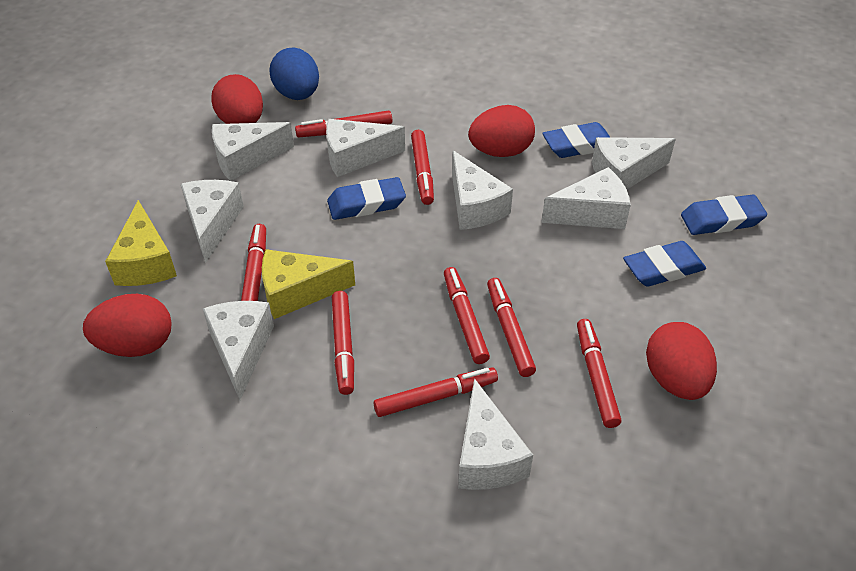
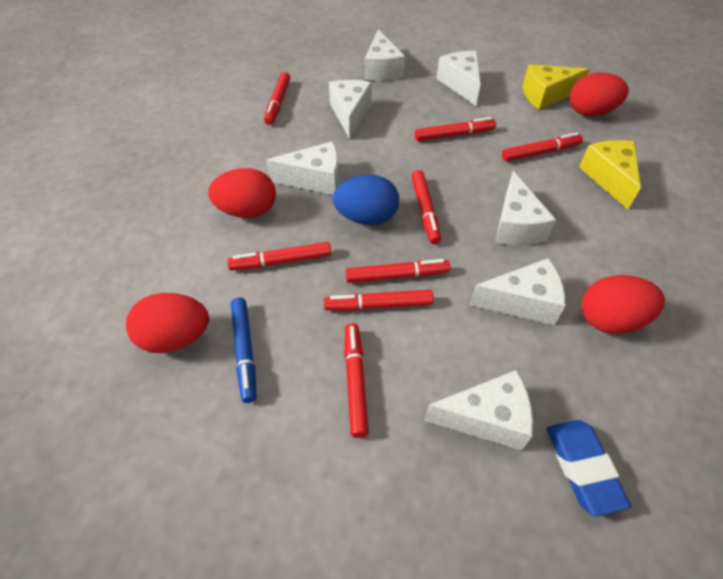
blue eraser: [327,177,406,220] [542,122,610,158] [623,241,706,287] [681,194,767,235] = 4 -> [547,420,631,517] = 1
blue marker: none = 0 -> [231,297,256,403] = 1
white cheese: [181,180,244,263] [203,301,274,400] [212,122,294,181] [326,119,405,177] [452,150,513,230] [458,378,533,490] [541,167,631,229] [592,137,676,189] = 8 -> [266,141,339,195] [329,80,372,139] [365,29,405,81] [425,370,533,450] [437,51,480,106] [470,258,565,325] [495,171,556,245] = 7

